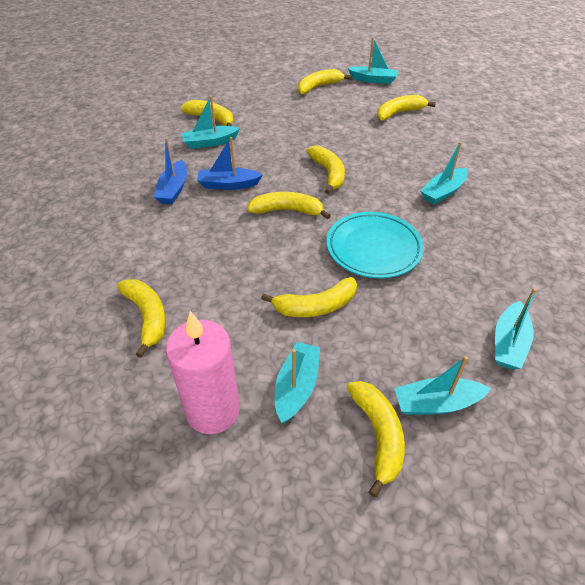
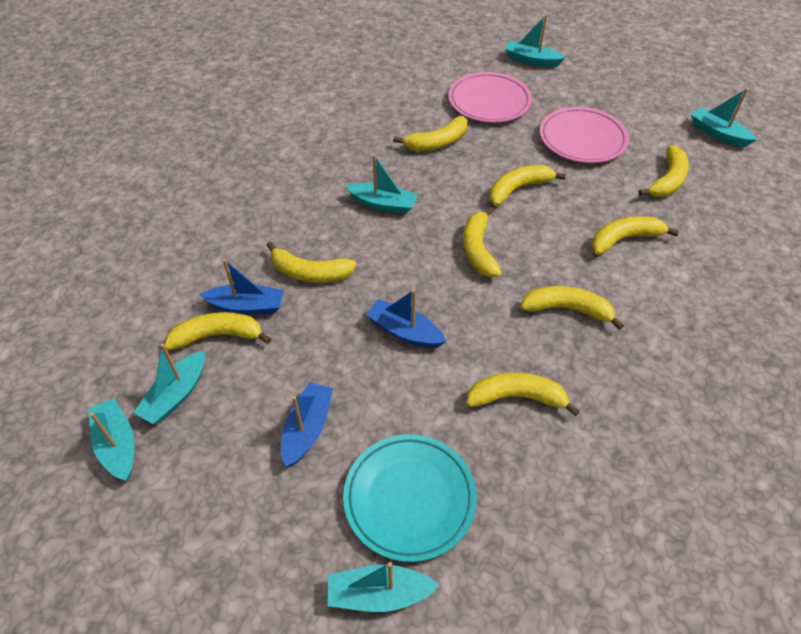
blue boat: [154,138,187,204] [197,137,263,190] = 2 -> [199,259,284,315] [281,382,333,467] [366,289,446,348] = 3
pink candle: [166,311,240,434] = 1 -> none = 0
pink plate: none = 0 -> [448,72,532,123] [540,107,629,163] = 2
yellow banana: [117,279,166,357] [181,100,233,126] [247,192,331,219] [261,277,357,317] [298,69,351,95] [306,145,345,194] [346,381,405,497] [377,95,436,121] = 8 -> [164,312,271,350] [267,242,357,283] [393,116,468,151] [463,207,502,277] [466,372,580,416] [489,165,566,206] [520,286,624,330] [591,216,679,255] [638,146,689,197] = 9

